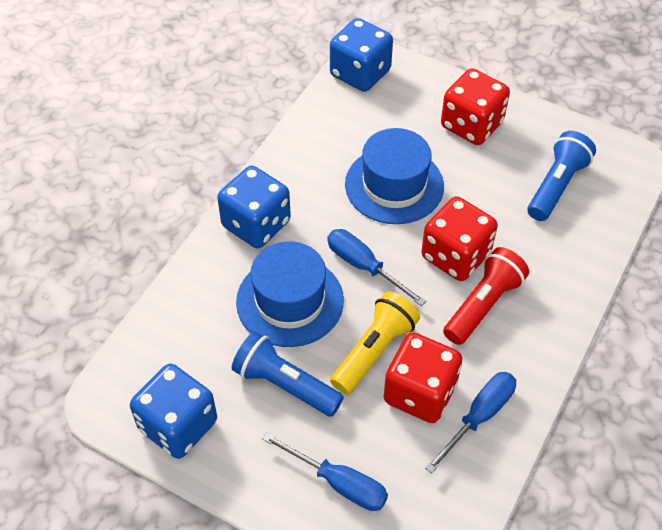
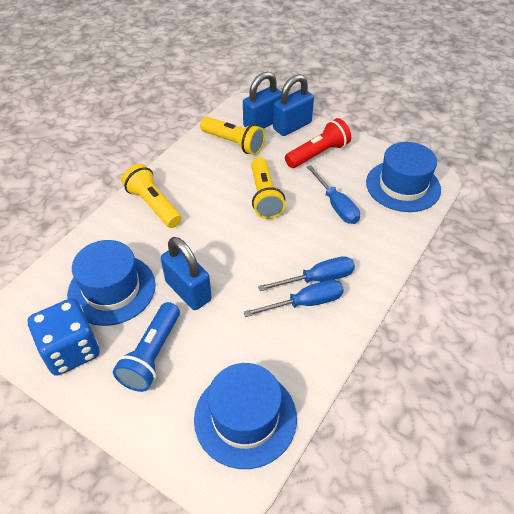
blue dice: [130,364,217,459] [217,166,291,248] [330,18,393,92] = 3 -> [28,298,100,376] = 1
blue flashlight: [232,331,344,417] [528,131,596,221] = 2 -> [113,302,180,392] = 1
blue hat: [236,241,344,347] [345,128,444,224] = 2 -> [67,240,156,326] [194,363,297,469] [366,142,441,212] = 3
blue padlock: none = 0 -> [161,237,212,310] [243,71,282,129] [273,74,314,136] = 3
red dice: [384,332,462,423] [421,196,498,281] [441,68,510,145] = 3 -> none = 0
yellow flashlight: [330,291,420,395] = 1 -> [121,164,182,228] [200,117,265,155] [251,157,286,219] = 3

